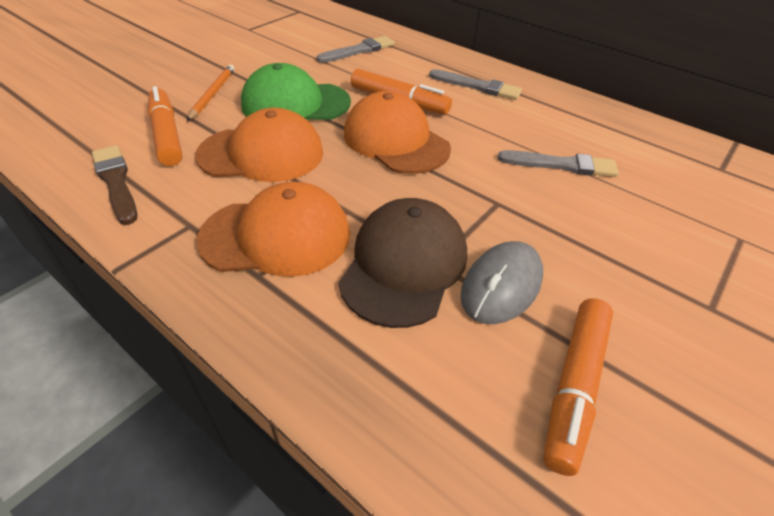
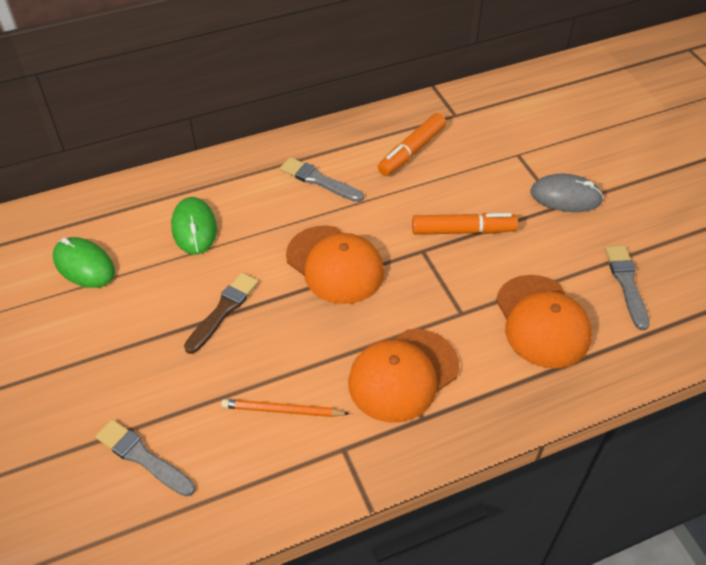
brown cap: [338,198,467,328] = 1 -> none = 0
green cap: [241,63,351,120] = 1 -> none = 0
green mouse: none = 0 -> [53,237,115,288] [171,197,217,254] = 2
orange marker: [148,86,182,166] [351,69,452,115] [543,298,613,476] = 3 -> [378,113,446,176] [412,213,518,235] = 2

